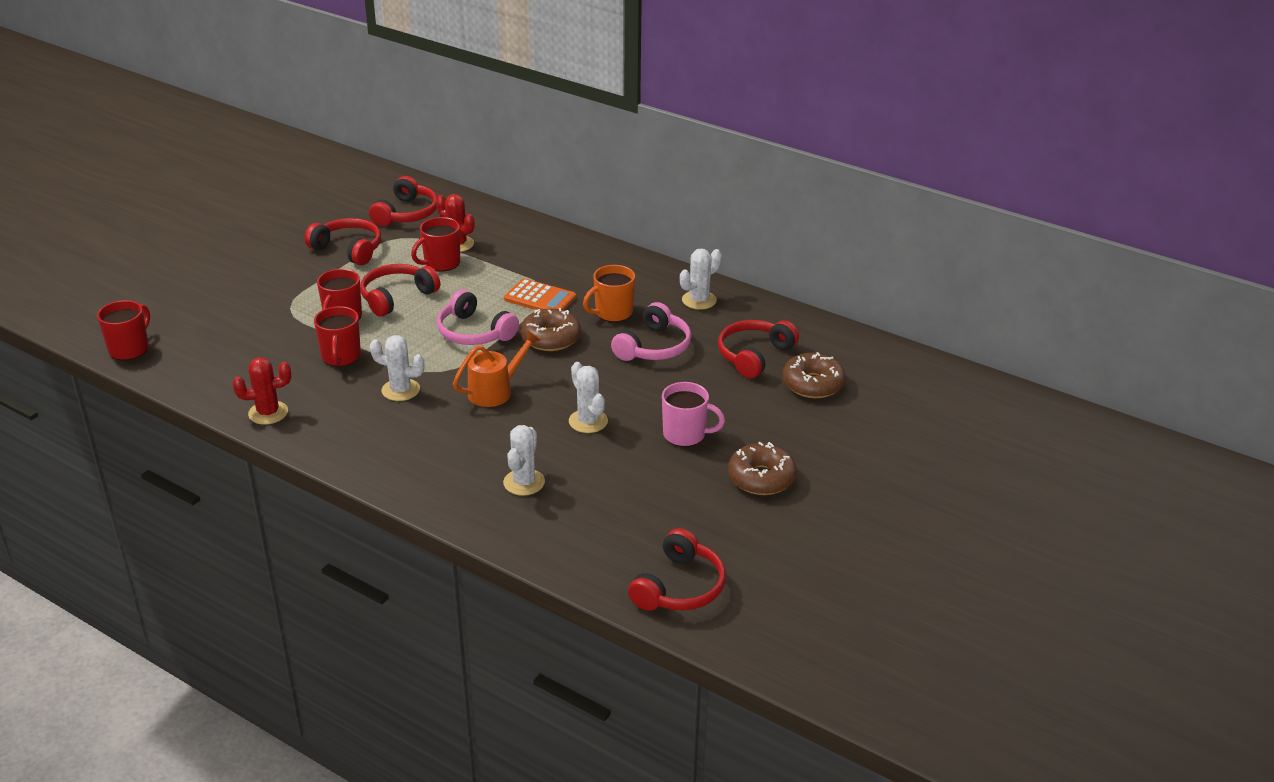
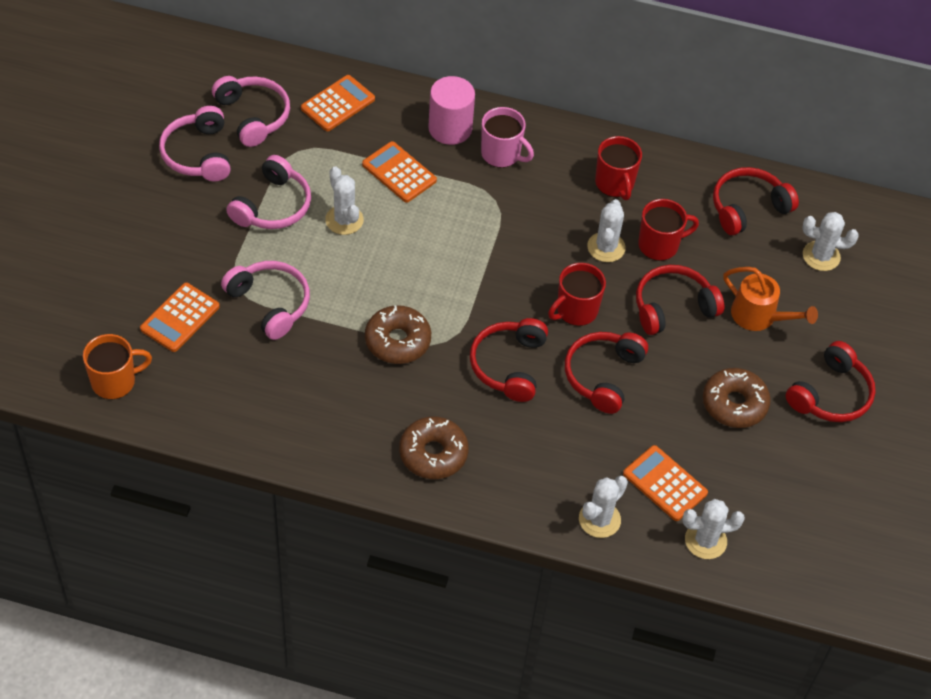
orange calculator: [504,278,576,310] = 1 -> [140,283,220,352] [301,75,375,131] [362,141,437,203] [623,445,708,521] = 4
pink cylinder: none = 0 -> [429,76,475,145] = 1
pink headphones: [437,290,519,345] [611,302,691,361] = 2 -> [159,106,230,181] [212,76,290,147] [221,261,310,340] [226,155,311,229] = 4
red cactus: [233,357,291,425] [436,194,475,252] = 2 -> none = 0
red mug: [97,300,150,360] [314,306,361,367] [317,269,362,320] [411,217,460,272] = 4 -> [548,263,606,326] [595,136,642,200] [638,199,699,261] = 3
white cactus: [370,335,424,401] [503,425,545,496] [569,362,608,433] [680,248,722,310] = 4 -> [325,166,364,235] [579,476,628,538] [587,199,626,262] [682,499,745,559] [802,212,859,271] = 5

